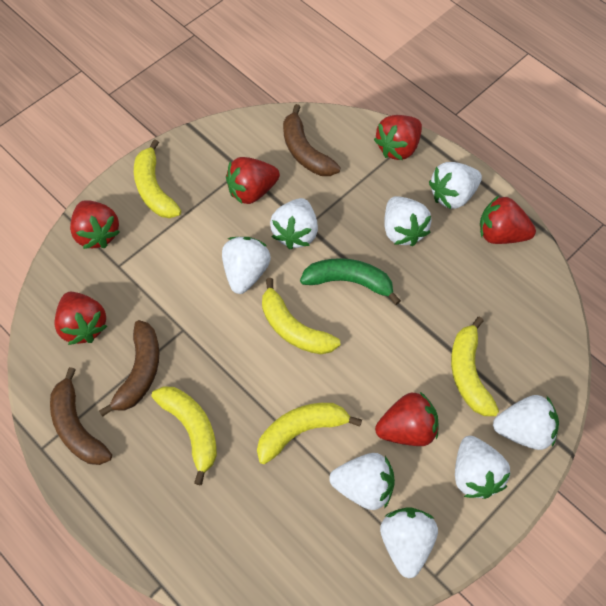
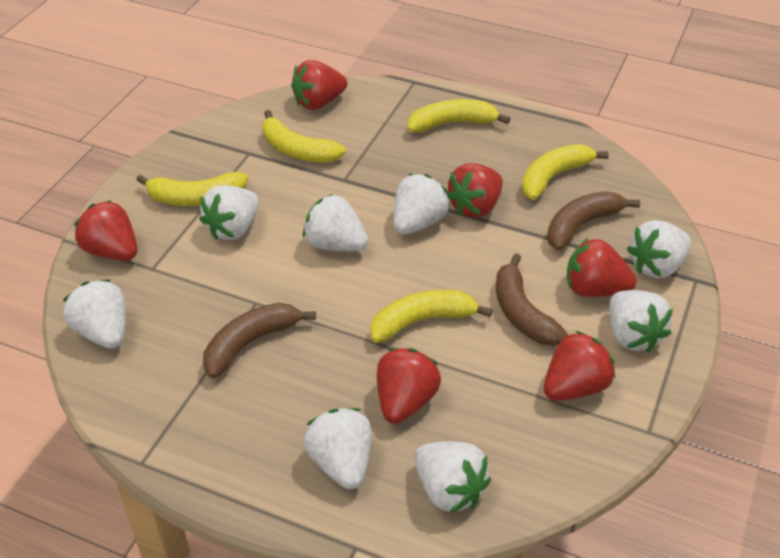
green banana: [300,258,401,305] = 1 -> none = 0

